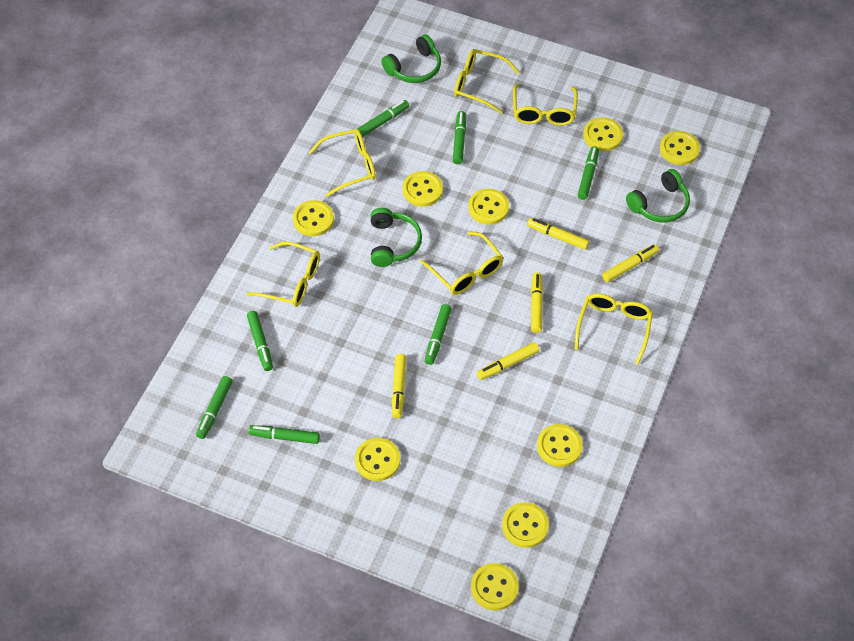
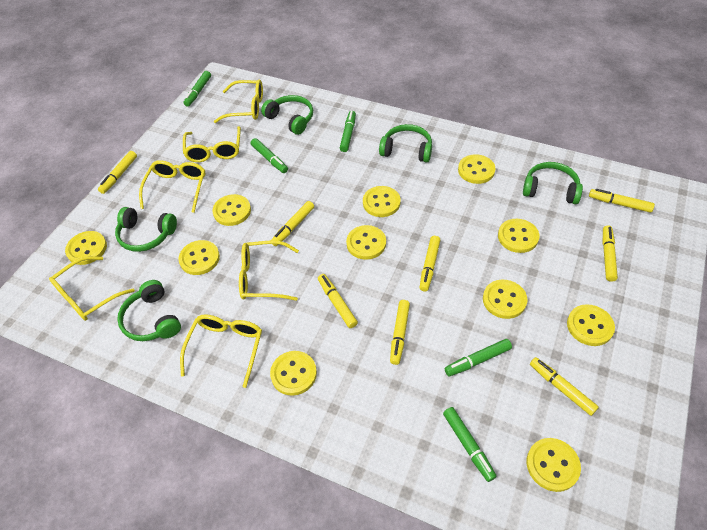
green headphones: [370,208,422,267] [381,34,441,83] [626,169,690,223] = 3 -> [115,207,177,252] [117,280,181,341] [261,95,313,135] [379,124,432,162] [523,162,583,204] = 5
green marker: [196,376,233,439] [247,311,273,371] [248,425,320,444] [357,100,409,137] [425,304,452,365] [453,111,466,164] [578,146,599,200] = 7 -> [183,71,211,107] [251,138,288,173] [340,111,356,152] [443,407,497,482] [445,339,512,376] = 5
yellow button: [293,200,334,236] [355,438,400,481] [403,171,443,206] [468,189,509,224] [471,563,519,610] [502,502,549,548] [537,424,583,467] [583,117,623,151] [660,131,700,165] = 9 -> [65,231,107,265] [179,240,220,275] [212,194,251,226] [270,351,317,396] [346,225,386,260] [363,186,401,217] [458,154,496,184] [483,280,527,319] [498,219,539,253] [527,438,581,492] [567,304,615,346] = 11
yellow marker: [392,354,406,418] [477,342,540,380] [527,218,590,250] [531,272,543,333] [602,244,659,282] = 5 -> [98,151,137,194] [271,201,314,246] [318,274,358,328] [390,300,410,365] [419,236,440,292] [530,357,599,416] [589,189,655,213] [603,225,618,282] = 8

